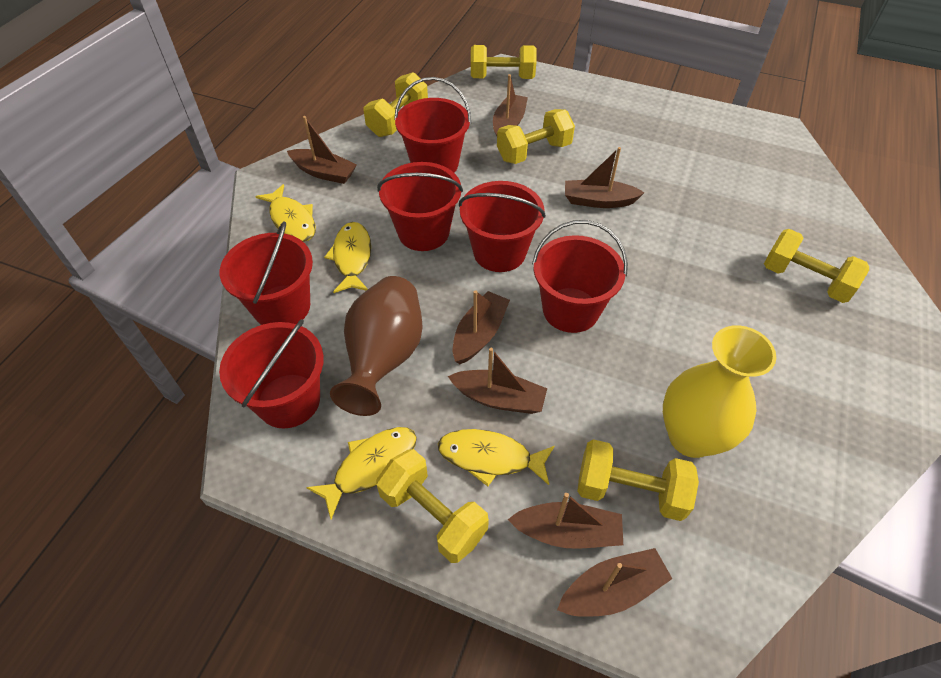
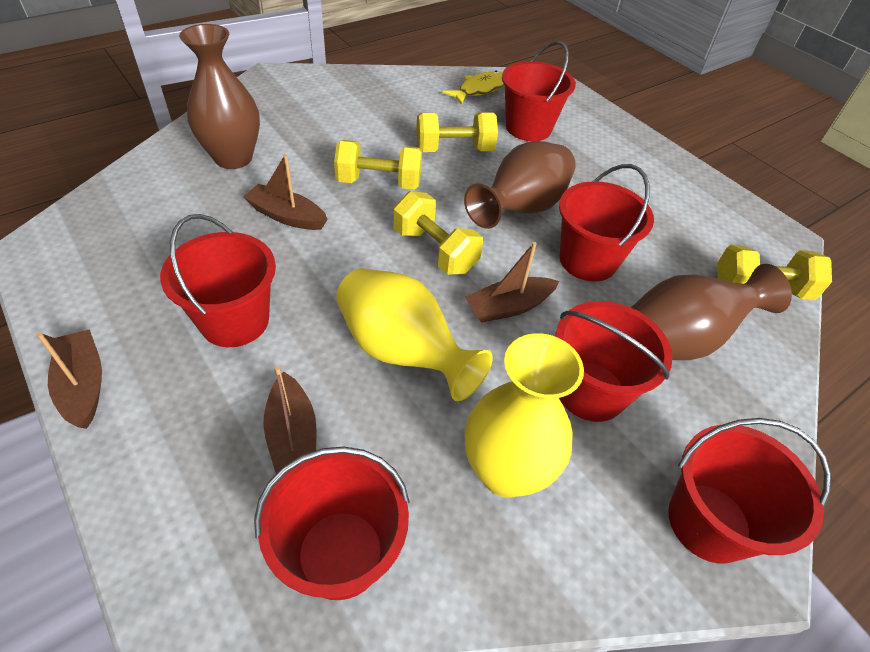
brown boat: [287,116,357,184] [448,348,547,414] [453,290,510,364] [493,74,528,136] [507,493,623,549] [557,548,673,617] [565,147,644,208] = 7 -> [37,329,102,429] [243,154,328,230] [263,366,317,474] [465,242,559,322] = 4
brown vase: [330,276,423,416] = 1 -> [179,24,260,169] [464,141,576,229] [631,264,792,360] = 3
yellow dumbbell: [363,72,428,137] [376,449,489,563] [471,45,537,79] [497,109,575,164] [577,439,699,521] [764,229,869,303] = 6 -> [334,140,422,190] [394,191,483,275] [416,112,498,152] [717,244,832,300] = 4
yellow fish: [255,184,316,242] [306,427,417,519] [324,222,371,293] [438,429,555,486] = 4 -> [442,71,504,105] = 1
yellow vase: [663,325,776,458] = 1 -> [336,268,493,401] [465,333,584,497] = 2

